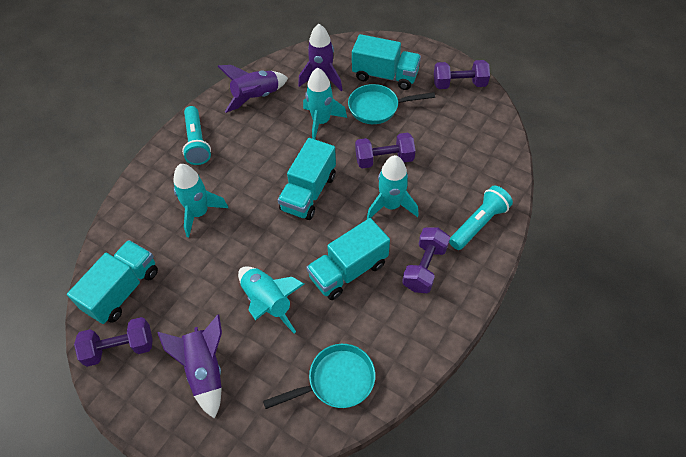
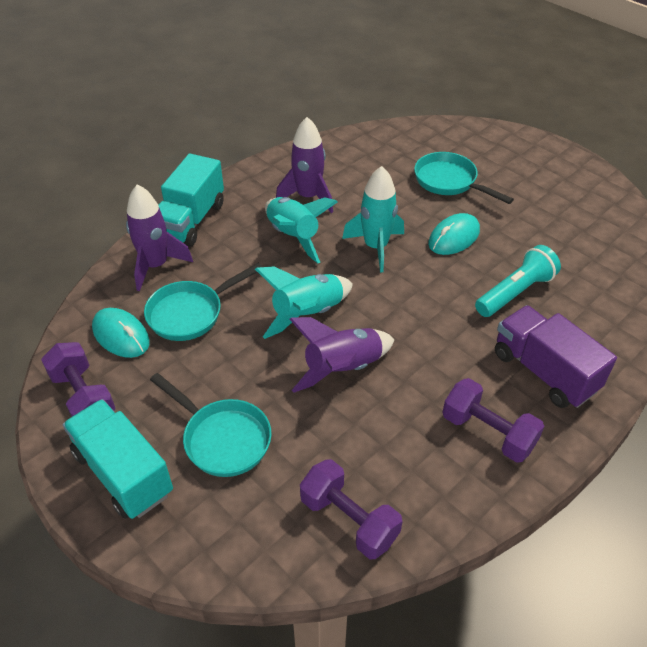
purple dumbbell: [74,317,153,367] [355,133,415,168] [402,227,450,293] [434,60,490,89] = 4 -> [41,342,116,417] [300,459,403,559] [442,378,544,463] = 3
purple truck: none = 0 -> [495,305,617,408] = 1
turquoise flashlight: [182,106,211,165] [449,186,513,250] = 2 -> [475,245,561,317] = 1
turquoise mouse: none = 0 -> [92,308,150,358] [428,213,480,255] = 2
turquoise pan: [263,344,375,409] [348,84,435,124] = 2 -> [144,263,262,341] [150,373,271,477] [414,152,514,204] = 3
turquoise rocket: [173,164,228,237] [238,266,304,333] [303,68,347,139] [367,155,419,219] = 4 -> [255,266,353,339] [265,197,338,264] [342,166,404,273] = 3
turquoise truck: [67,240,158,324] [278,138,336,220] [306,218,390,300] [352,34,421,90] = 4 -> [63,399,173,519] [158,154,224,247] = 2

